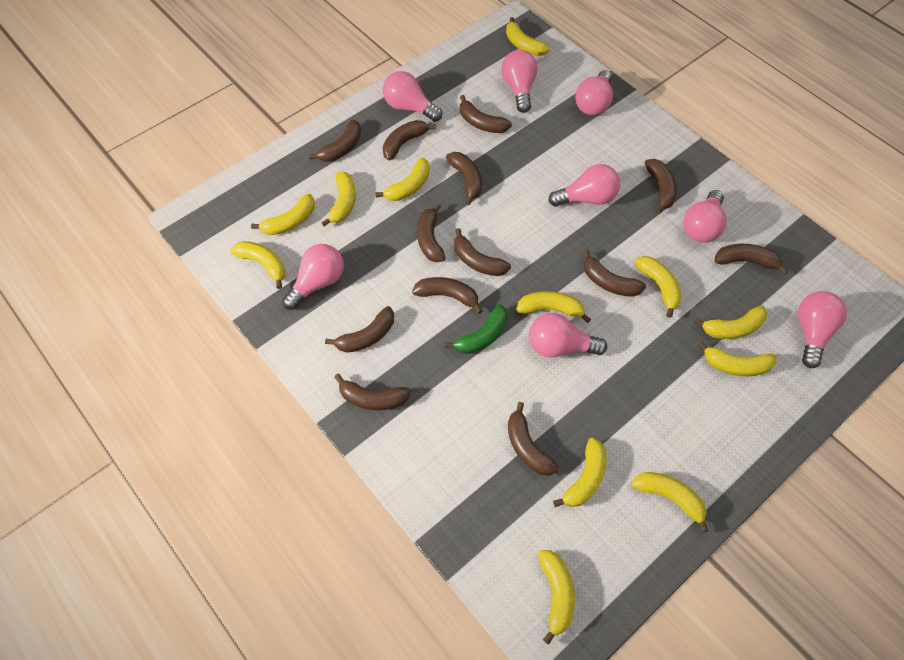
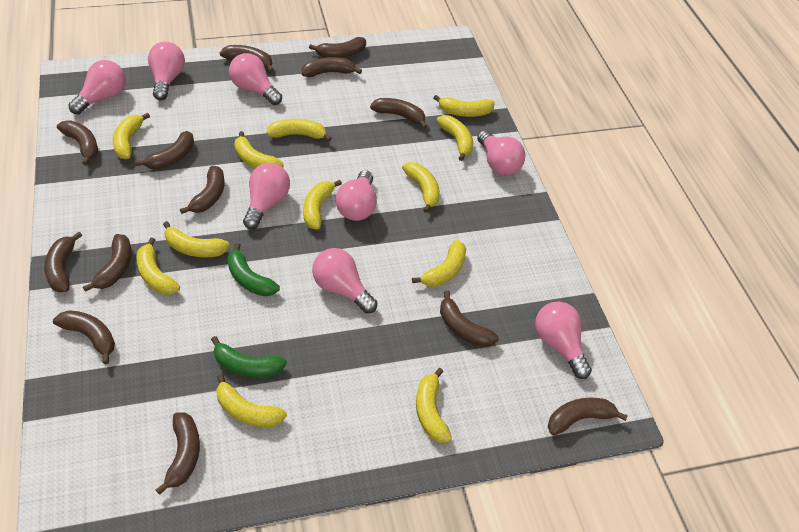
green banana: [445,304,508,354] = 1 -> [211,336,287,378] [227,243,280,297] = 2

